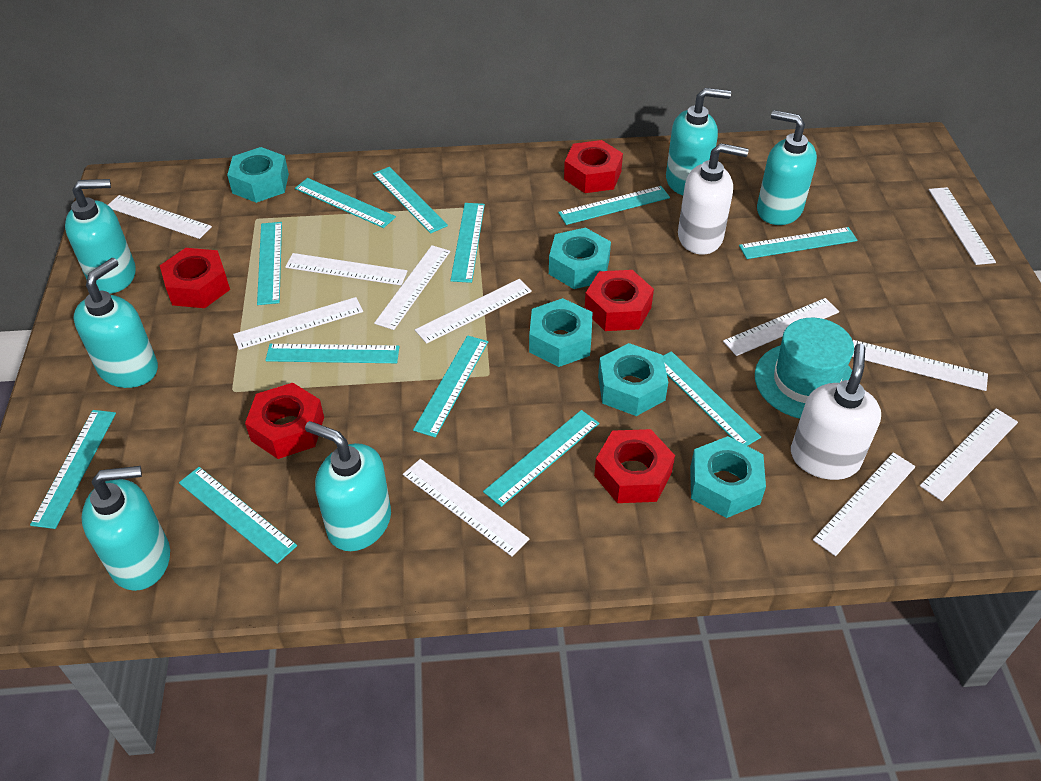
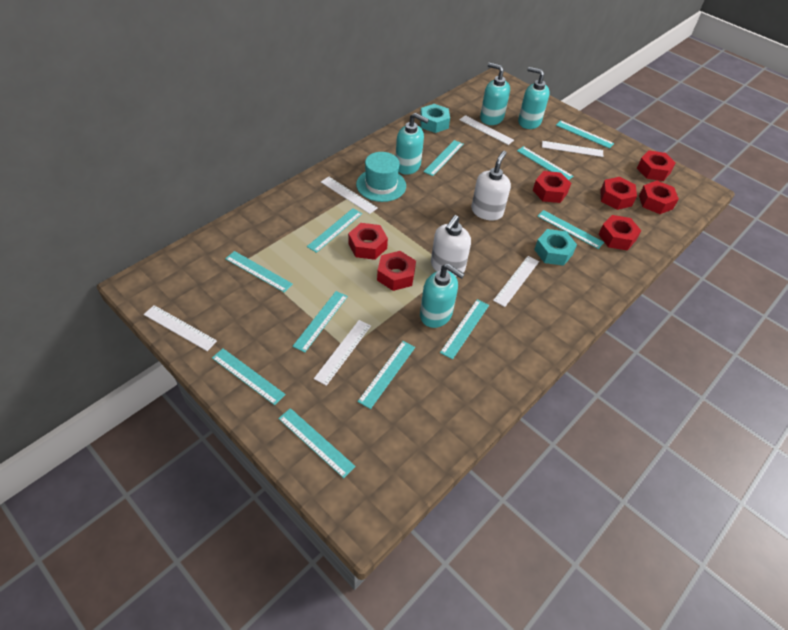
red nut: [160,248,230,308] [245,383,324,459] [564,140,623,193] [585,270,654,331] [594,429,675,503] = 5 -> [348,223,388,260] [377,251,416,291] [533,171,571,203] [598,215,641,251] [600,177,637,210] [637,150,676,181] [639,181,679,214] = 7
turquoise nut: [227,147,289,203] [529,298,593,367] [549,227,611,289] [598,343,668,416] [690,436,766,518] = 5 -> [420,104,450,133] [534,229,577,266] = 2
turquoise ruler: [30,410,116,529] [179,467,297,564] [257,222,282,305] [265,344,399,363] [295,178,396,228] [373,167,448,234] [413,335,488,437] [450,203,485,283] [483,410,599,507] [558,186,670,225] [663,351,761,446] [739,227,858,259] = 12 -> [212,348,286,405] [225,251,293,293] [278,408,356,478] [292,291,348,353] [307,208,362,253] [357,341,415,409] [423,140,464,176] [440,299,489,360] [517,146,573,180] [537,210,604,249] [556,120,614,149] = 11
turquoise soap dispenser: [65,179,136,294] [73,258,158,388] [81,466,170,591] [305,421,391,551] [666,88,731,195] [757,110,817,225] = 6 -> [396,113,429,175] [420,264,465,328] [480,63,510,125] [518,67,550,129] = 4
white ruler: [108,195,212,239] [233,297,363,350] [285,253,408,285] [374,245,450,330] [403,459,529,556] [415,279,532,344] [723,298,839,356] [813,452,916,556] [852,340,988,391] [920,408,1018,501] [929,187,996,265] = 11 -> [144,305,217,351] [314,320,371,386] [321,177,378,214] [459,115,514,145] [493,256,539,307] [542,141,603,157] = 6

